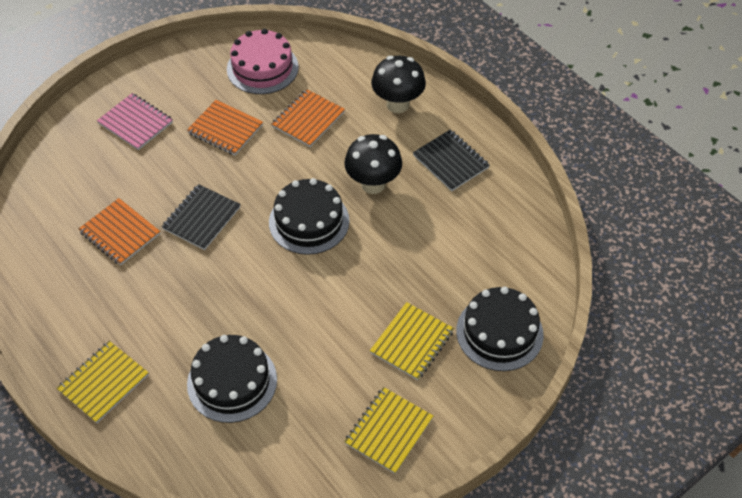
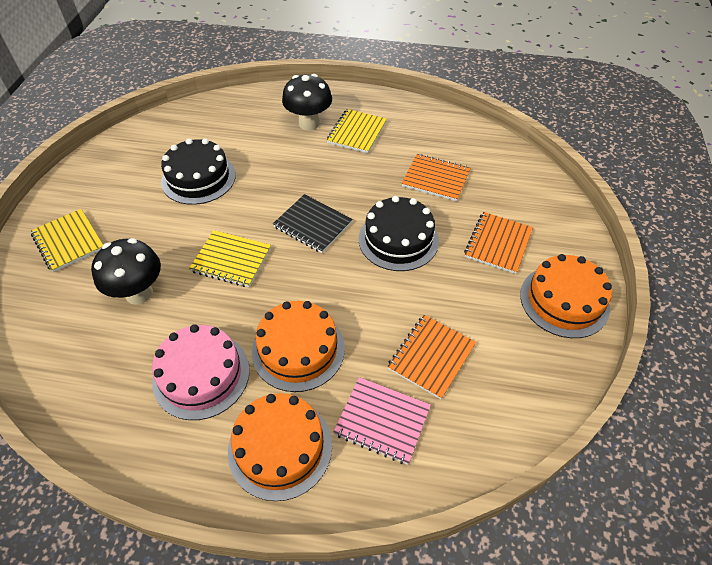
black cake: [187,335,277,423] [269,178,349,255] [456,287,544,371] = 3 -> [161,138,236,205] [359,196,439,271] = 2
black notebook: [161,184,241,250] [413,130,490,191] = 2 -> [273,194,353,253] = 1
orange cake: none = 0 -> [228,393,332,501] [252,301,345,392] [520,254,612,338] = 3

